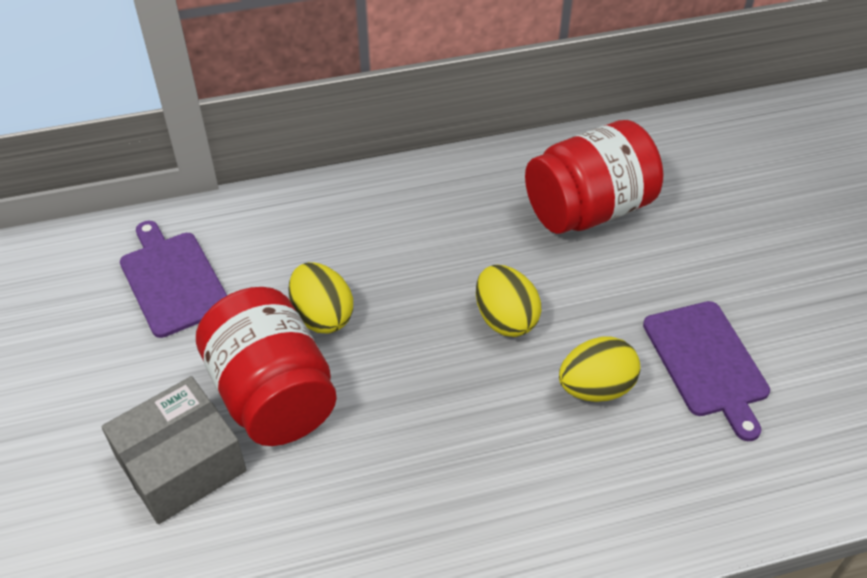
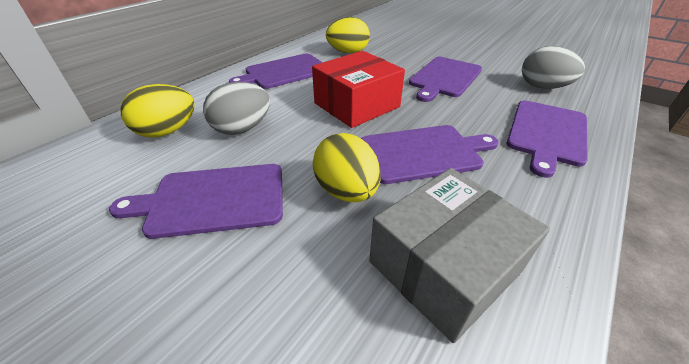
grey egg: none = 0 -> [203,82,270,135] [522,46,585,89] = 2
purple cutting board: [120,221,227,338] [643,301,770,441] = 2 -> [109,164,283,239] [229,54,323,89] [361,125,499,184] [409,57,482,102] [507,100,588,178] = 5
red box: none = 0 -> [312,51,405,128] = 1
red jar: [196,287,337,446] [525,120,663,234] = 2 -> none = 0

